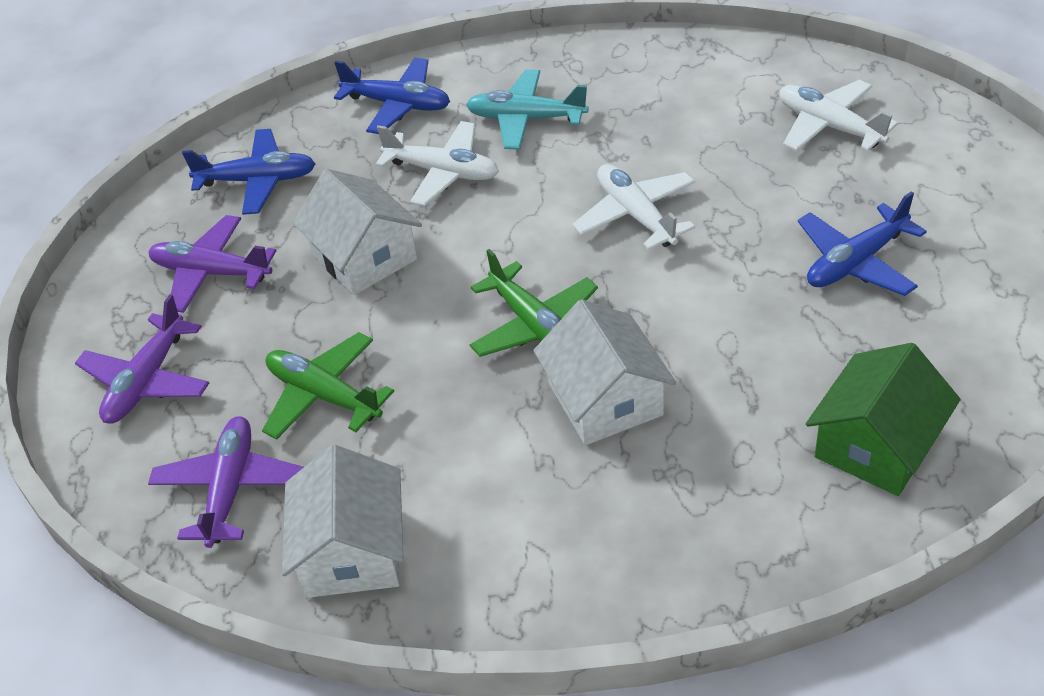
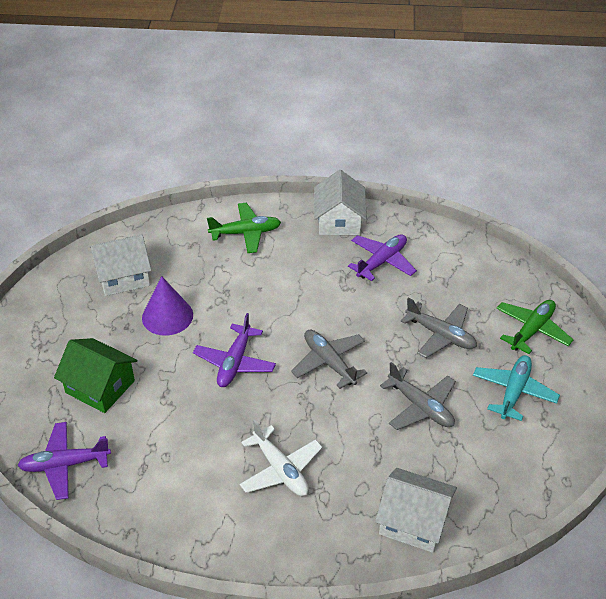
blue plane: [182,129,316,215] [334,58,450,134] [798,191,927,296] = 3 -> none = 0
grey plane: none = 0 -> [291,330,367,389] [380,362,456,430] [401,297,477,358] = 3
purple cone: none = 0 -> [142,276,193,335] = 1
white plane: [375,121,499,206] [572,164,695,250] [779,80,898,151] = 3 -> [240,419,322,496] = 1

